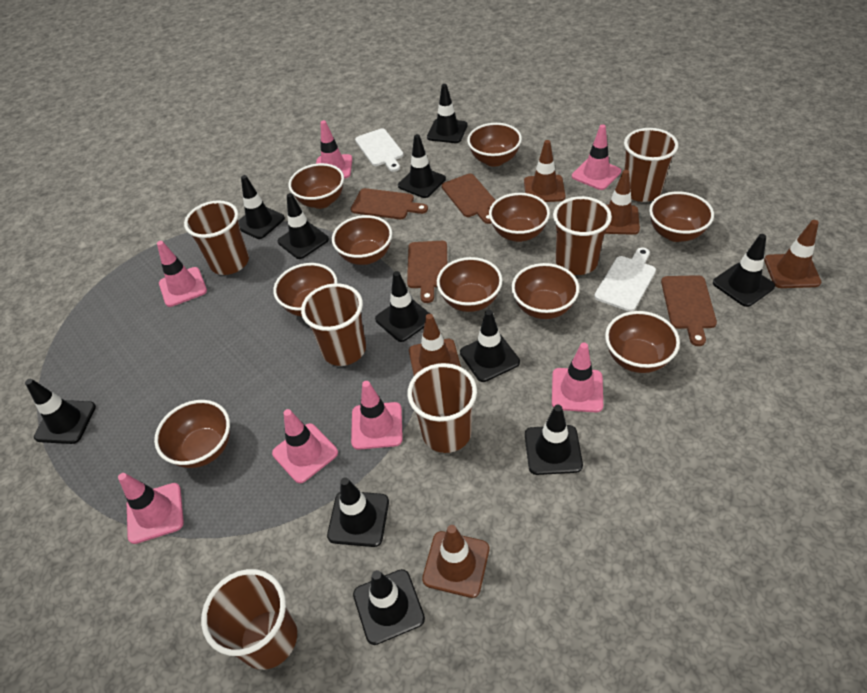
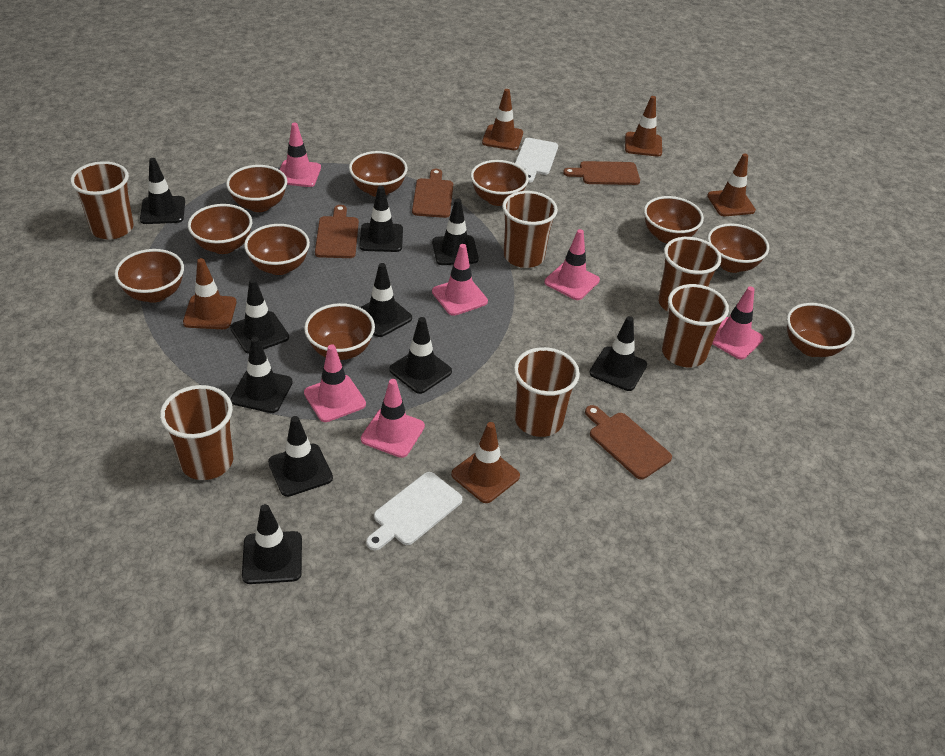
black traffic cone: [25,379,96,444] [238,175,285,239] [277,193,329,259] [327,477,389,547] [353,569,425,645] [375,271,430,342] [398,134,446,198] [427,84,468,143] [460,310,520,382] [525,405,583,475] [713,234,775,307] = 11 -> [140,158,185,224] [230,279,289,354] [231,337,293,413] [242,504,302,584] [268,416,333,497] [359,186,403,252] [360,263,412,337] [389,317,452,394] [432,198,479,265] [589,316,647,391] = 10
pink traffic cone: [118,473,184,544] [157,241,207,307] [272,409,338,483] [316,120,352,178] [351,381,403,450] [552,343,603,412] [572,124,621,190] = 7 -> [279,123,321,187] [304,344,366,422] [361,379,425,458] [432,244,488,316] [544,229,600,300] [712,286,764,360] = 6

